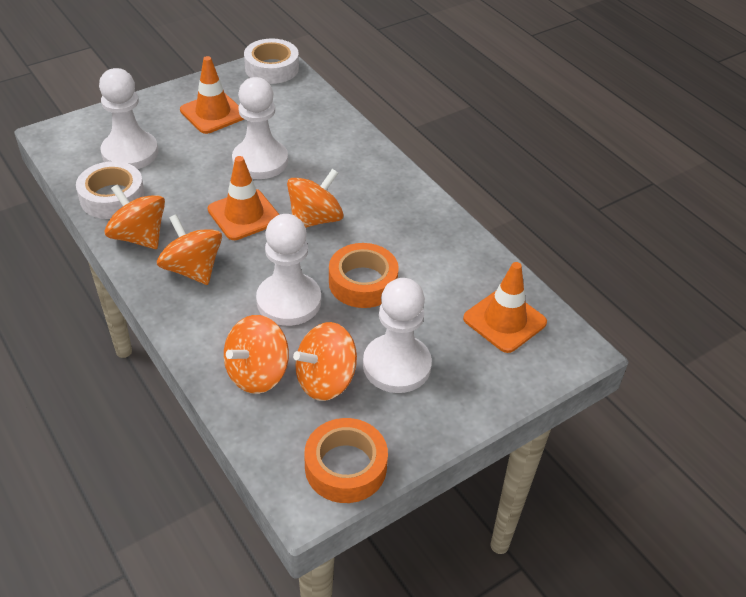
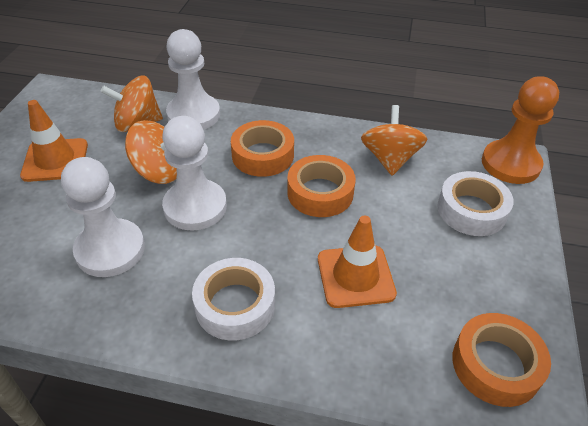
orange pawn: none = 0 -> [482,77,559,184] = 1
orange spinning top: [104,184,165,249] [157,214,222,285] [224,315,289,394] [287,169,344,228] [293,322,357,401] = 5 -> [101,76,163,132] [125,120,177,184] [361,105,428,176] = 3
orange tape: [304,418,388,503] [329,243,399,308] = 2 -> [231,120,294,177] [287,155,356,217] [452,313,551,407] = 3
orange traffic cone: [180,56,244,134] [208,156,280,240] [463,262,547,353] = 3 -> [20,100,88,182] [318,216,397,308] = 2
white pawn: [99,68,158,169] [232,77,288,179] [256,214,321,326] [363,278,432,393] = 4 -> [61,157,145,277] [162,116,227,231] [166,29,220,130] = 3

